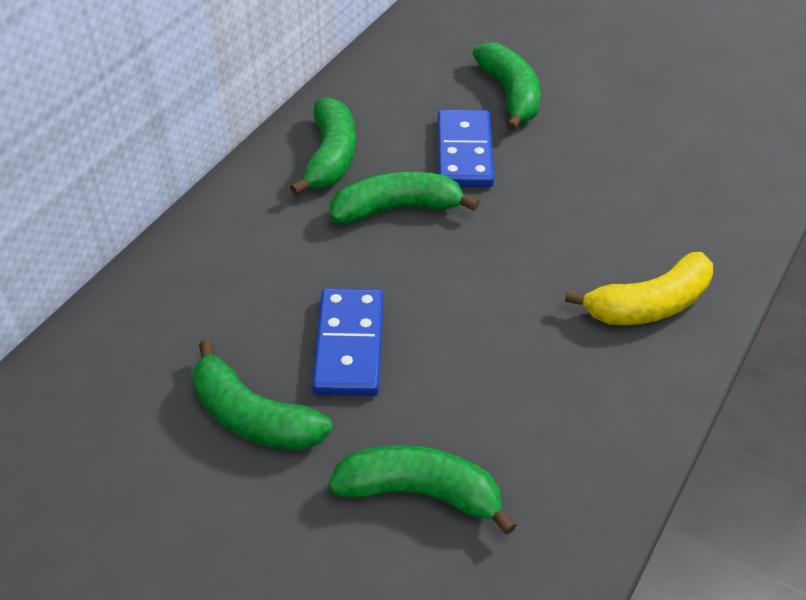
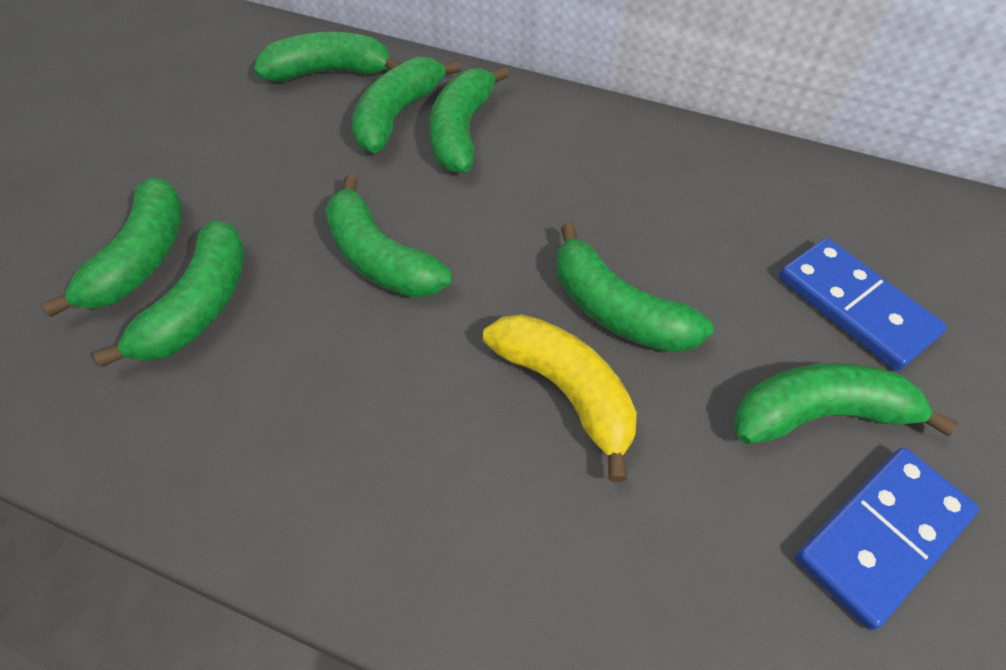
green banana: [193,339,332,451] [290,97,356,195] [328,445,517,535] [330,171,479,224] [473,42,541,131] = 5 -> [41,177,182,317] [94,220,245,367] [254,32,402,81] [325,175,452,298] [351,57,461,153] [429,66,509,173] [557,223,714,353] [734,363,958,444] = 8

